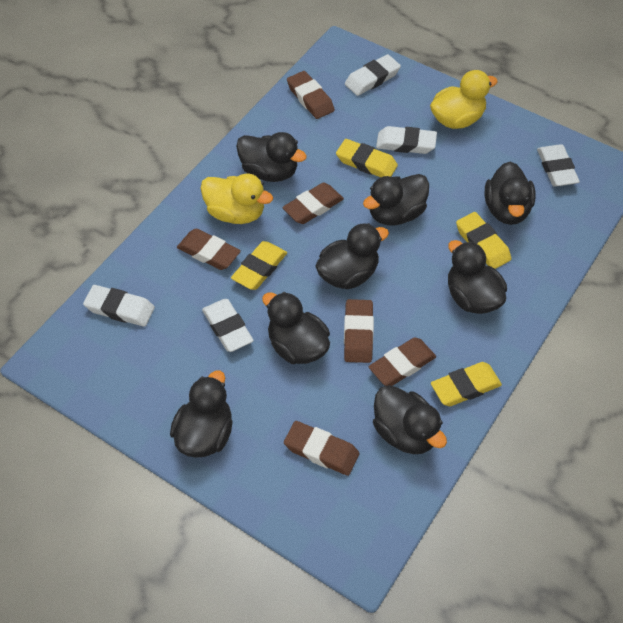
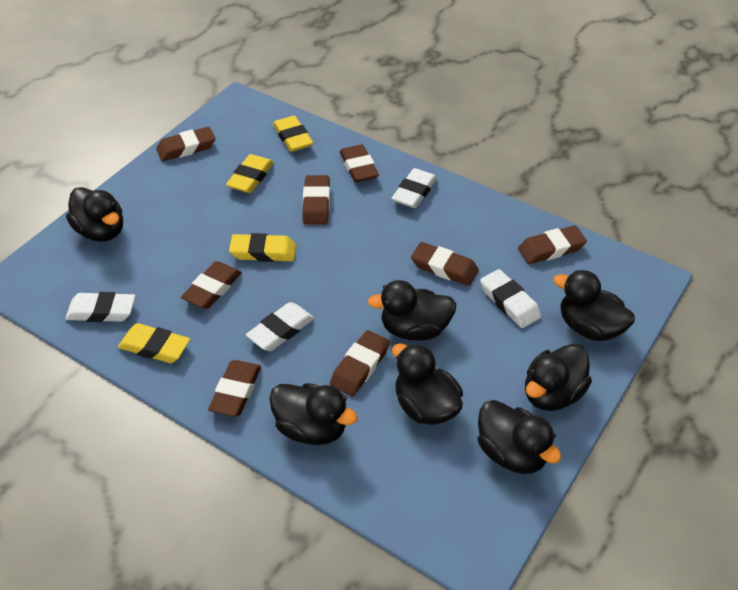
black duck: [170,371,233,458] [236,132,307,182] [262,292,330,364] [315,223,389,289] [363,174,429,225] [373,385,447,454] [448,240,507,314] [485,162,536,225] = 8 -> [66,187,123,242] [269,383,357,445] [368,280,456,341] [392,343,463,425] [478,400,561,474] [525,343,592,411] [553,270,635,341] = 7
brown eraser: [177,229,241,270] [282,182,344,224] [284,421,359,476] [287,71,335,119] [344,299,374,363] [369,337,436,386] = 6 -> [156,127,216,161] [181,261,242,309] [208,360,261,417] [302,175,330,225] [330,330,390,397] [340,144,379,182] [411,242,479,286] [518,225,587,264] = 8
white eraser: [83,285,155,327] [202,299,254,352] [345,54,401,96] [376,126,437,154] [537,144,580,187] = 5 -> [65,292,135,322] [246,302,314,351] [392,168,437,208] [480,269,541,328] = 4
yellow duck: [200,174,273,224] [430,70,498,129] = 2 -> none = 0

